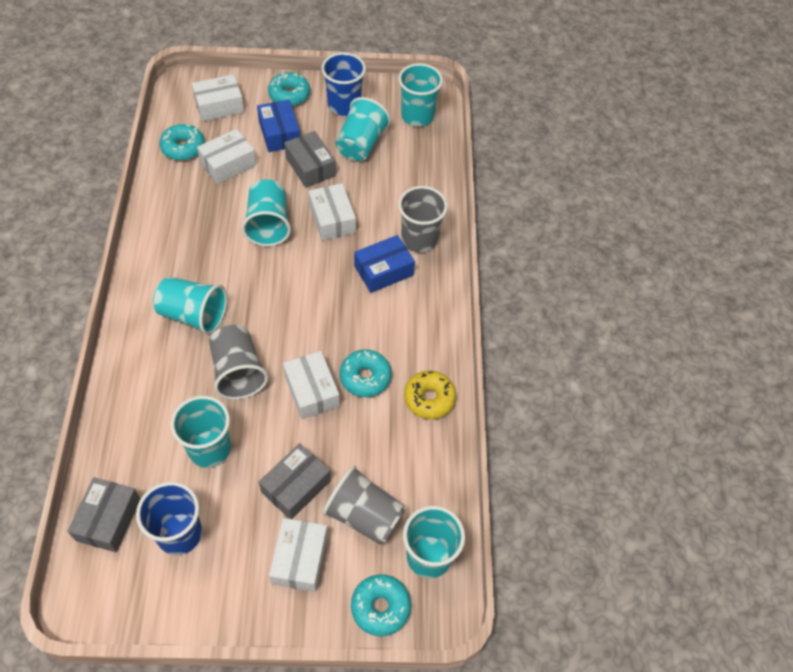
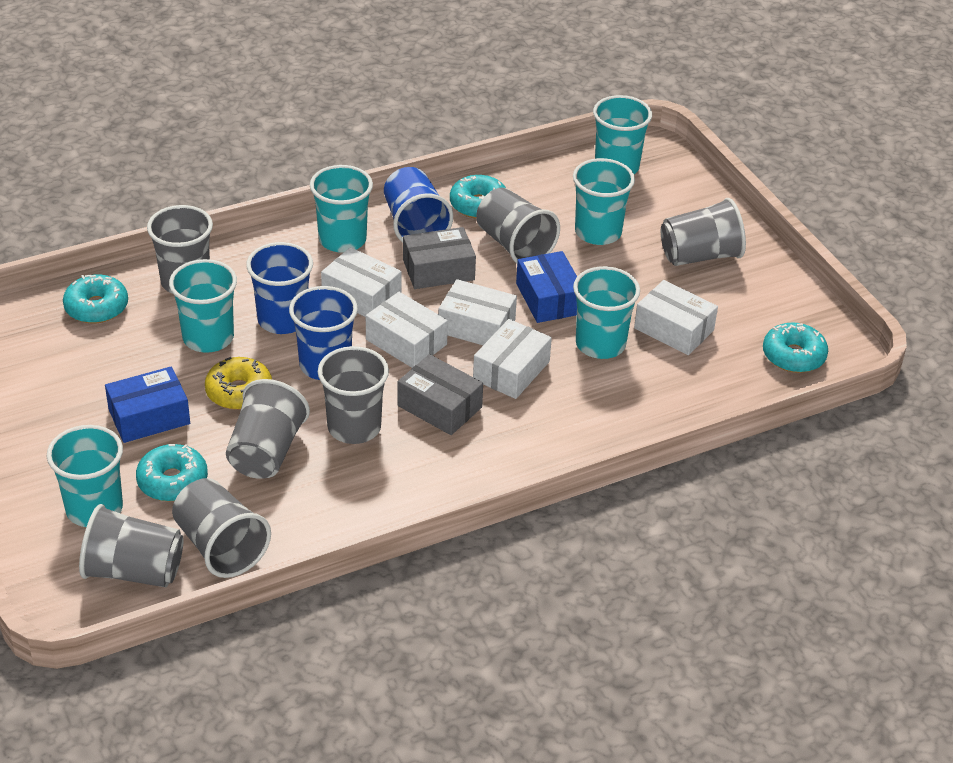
blue cup: [136,482,202,555] [321,52,366,116] = 2 -> [246,242,313,334] [289,286,358,380] [384,167,453,243] = 3
grey box: [67,477,140,552] [259,443,331,519] [284,131,336,188] = 3 -> [398,354,483,435] [403,227,476,289] = 2
grey cup: [209,325,268,400] [323,466,405,545] [398,186,448,253] = 3 -> [79,504,183,587] [147,205,213,294] [172,478,271,578] [226,379,310,479] [318,346,389,444] [476,188,560,263] [661,198,746,266] = 7

